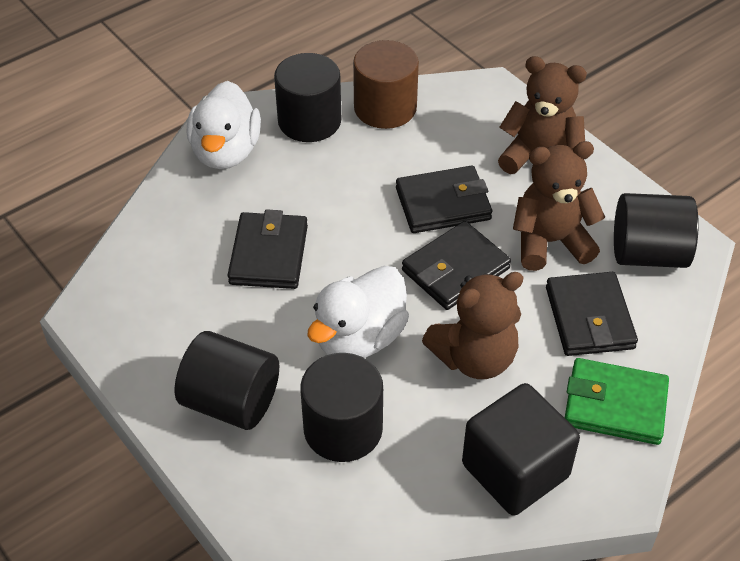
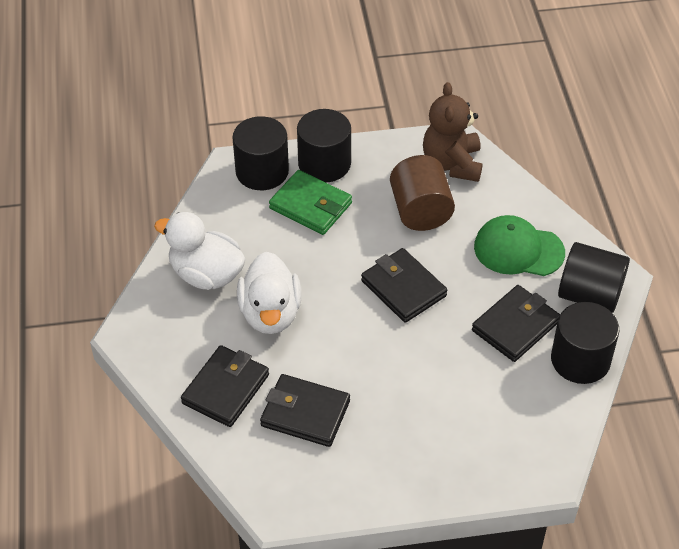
black cube: [462,383,580,516] = 1 -> none = 0
brown teddy bear: [422,272,523,379] [498,56,587,174] [513,141,605,271] = 3 -> [423,82,482,182] = 1
green cap: none = 0 -> [474,215,565,276] = 1

